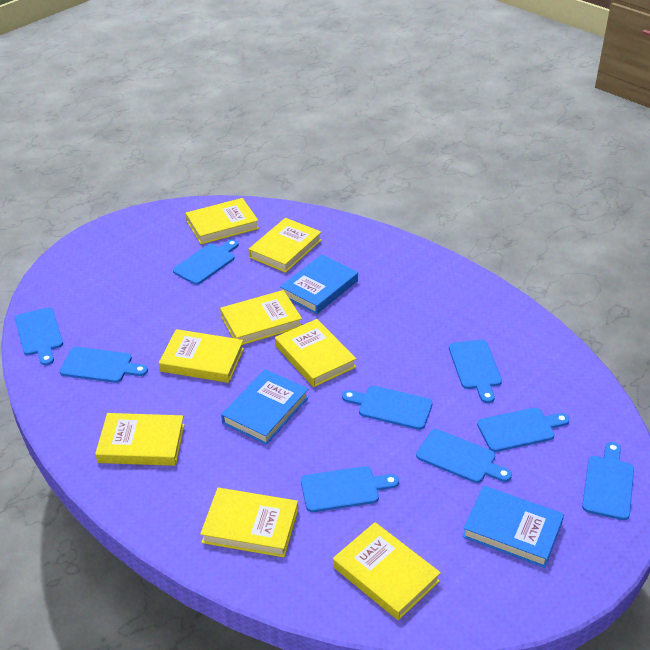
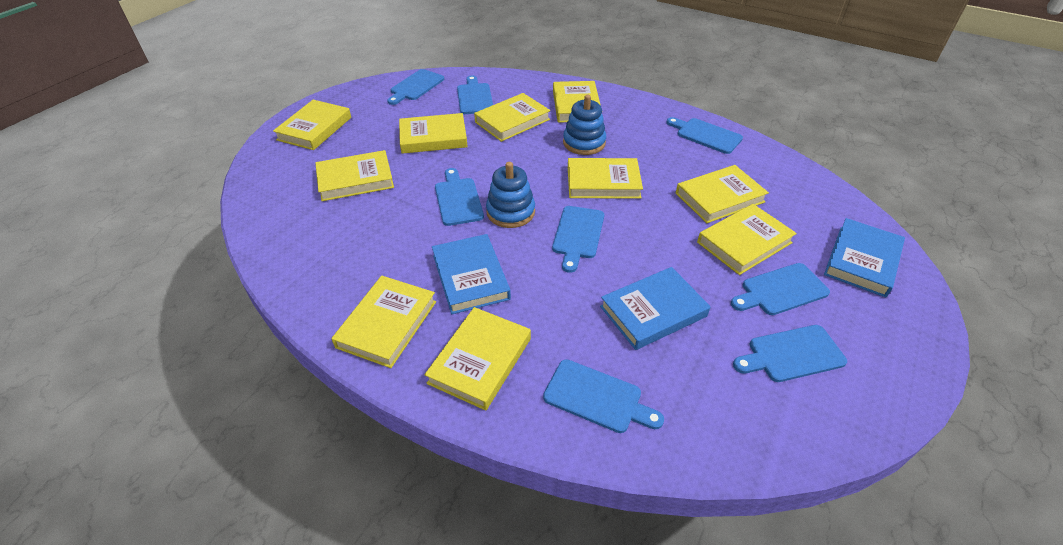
blue cutting board: [15,307,63,365] [60,347,148,383] [173,239,239,285] [301,466,399,512] [342,386,433,430] [416,429,512,483] [449,340,502,403] [477,408,569,452] [582,442,634,520] = 9 -> [387,69,444,105] [435,168,484,226] [457,76,493,114] [543,359,664,433] [552,206,604,273] [666,117,743,154] [731,263,830,315] [733,325,847,382] = 8
blue stacking toy: none = 0 -> [486,162,535,228] [563,95,606,155] = 2
yellow book: [95,413,185,466] [159,329,244,383] [186,198,259,244] [200,488,298,557] [220,290,302,345] [249,218,321,273] [275,319,356,387] [333,522,441,620] = 8 -> [273,100,351,150] [315,150,394,201] [331,276,436,368] [399,113,468,154] [424,307,531,411] [474,93,551,142] [553,81,600,123] [568,158,643,199] [676,165,769,223] [697,204,797,275] = 10

